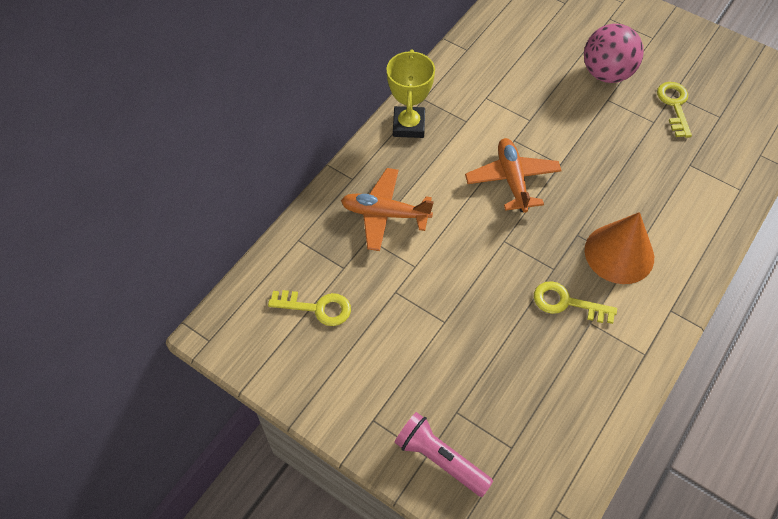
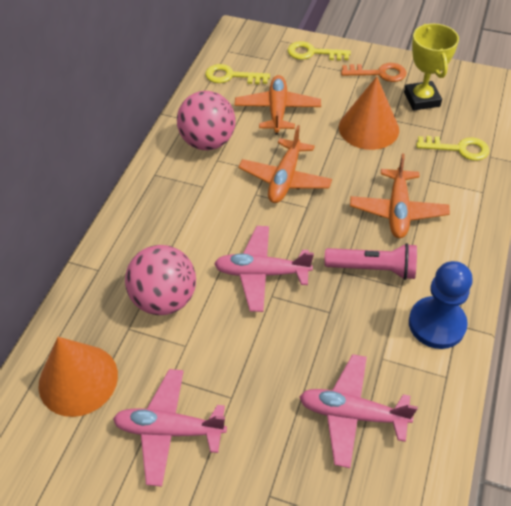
blue pawn: none = 0 -> [409,261,473,349] = 1
orange cone: [585,212,654,284] = 1 -> [38,337,118,417] [339,76,399,150] = 2
orange key: none = 0 -> [341,63,406,82] = 1
orange plane: [341,168,434,251] [465,138,562,213] = 2 -> [235,75,321,135] [238,125,332,203] [350,154,450,238] = 3
pink ball: [584,24,644,83] = 1 -> [125,245,196,315] [177,91,236,150] = 2
pink plane: none = 0 -> [113,369,227,487] [214,226,314,312] [300,354,418,468] = 3

